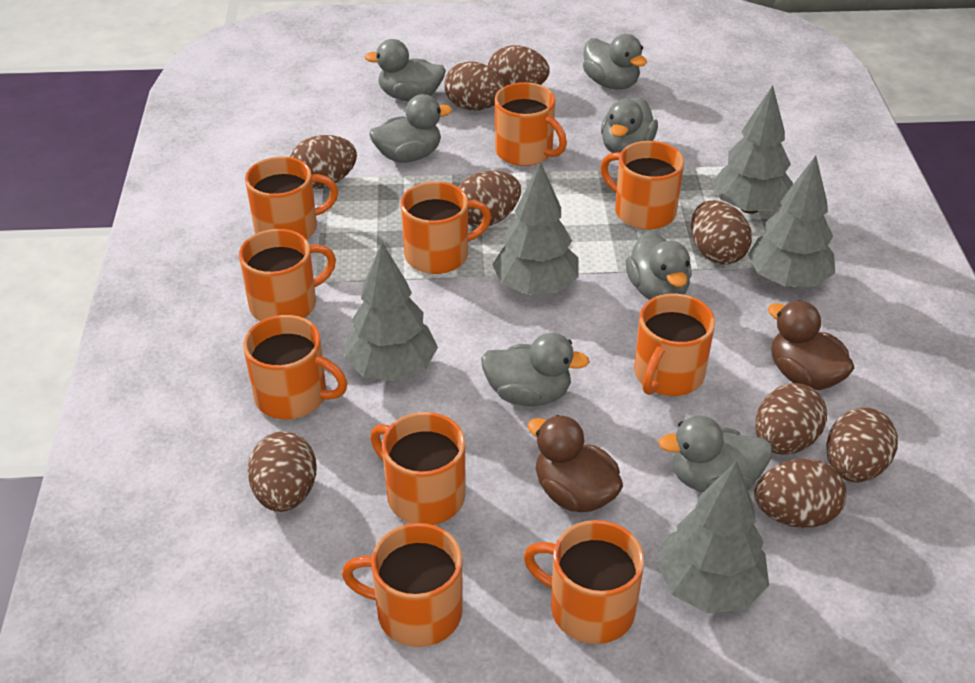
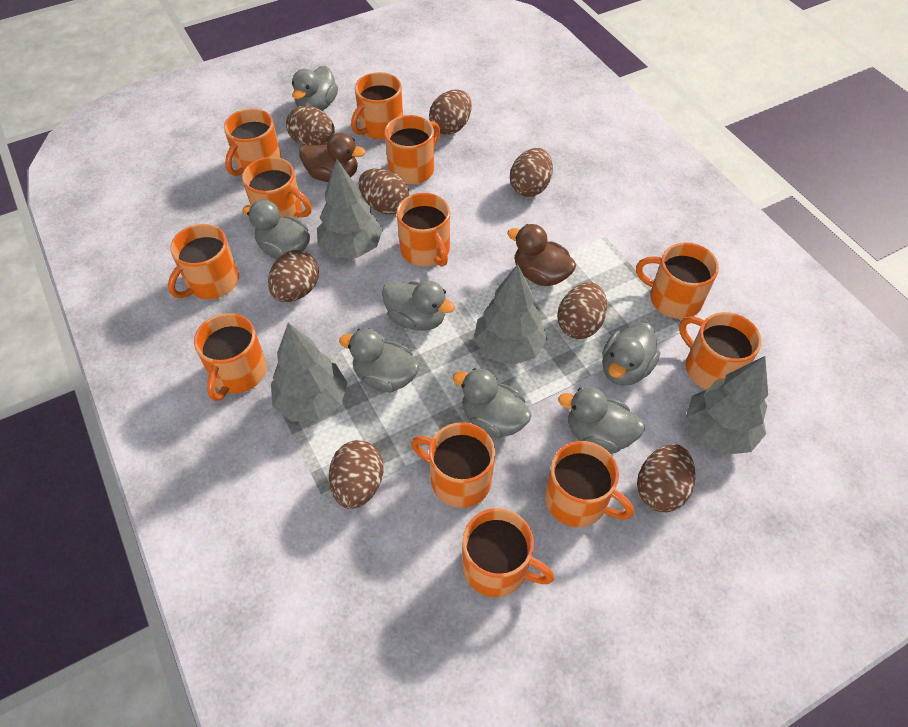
brown egg: [248,432,317,512] [290,135,357,189] [445,61,505,111] [459,171,521,227] [488,45,550,86] [691,200,752,265] [754,458,846,528] [755,383,827,454] [826,407,898,482] = 9 -> [268,250,319,302] [286,105,335,145] [329,440,384,509] [359,168,409,214] [429,90,472,135] [510,148,553,197] [557,282,607,339] [637,444,695,512] = 8
grey tree: [344,242,438,381] [492,162,579,295] [657,461,769,613] [712,85,793,214] [748,155,835,287] = 5 -> [271,323,347,421] [317,159,383,258] [474,264,547,365] [685,356,768,455] = 4
orange mug: [239,229,336,321] [243,315,347,419] [245,157,338,239] [342,523,463,647] [370,412,465,525] [401,182,491,274] [495,82,567,166] [523,520,644,644] [600,141,684,230] [634,293,715,396] = 10 -> [168,224,239,299] [194,313,267,401] [224,109,281,176] [242,157,312,219] [351,72,403,139] [385,115,440,185] [397,193,450,267] [411,422,495,508] [462,508,555,597] [545,441,634,527] [636,242,719,319] [679,312,762,389] = 12

